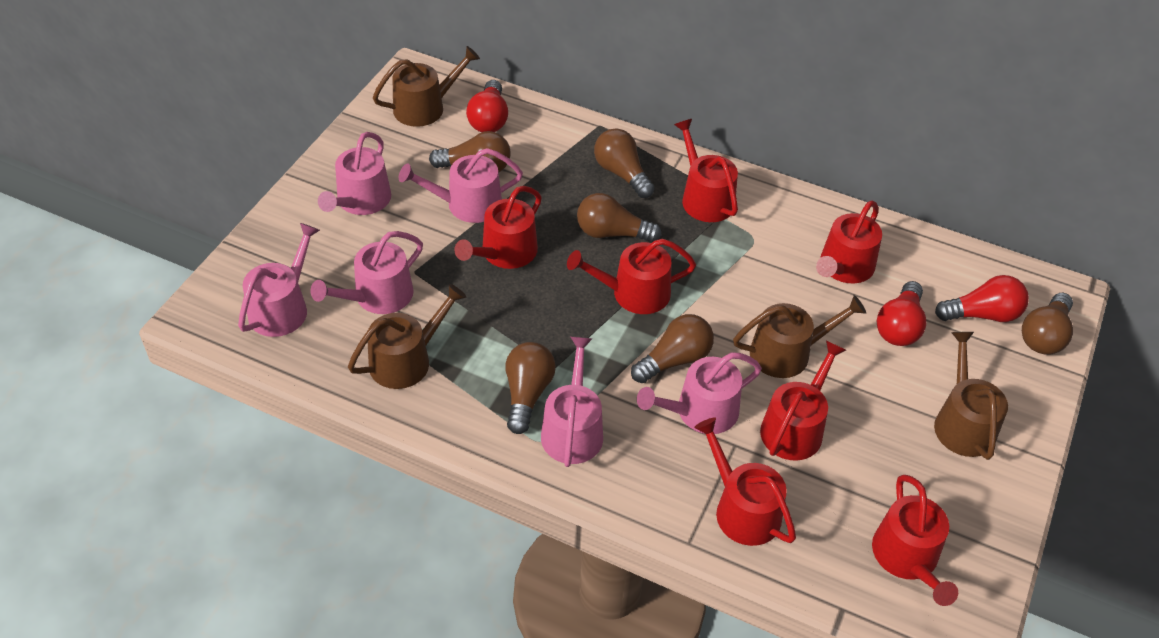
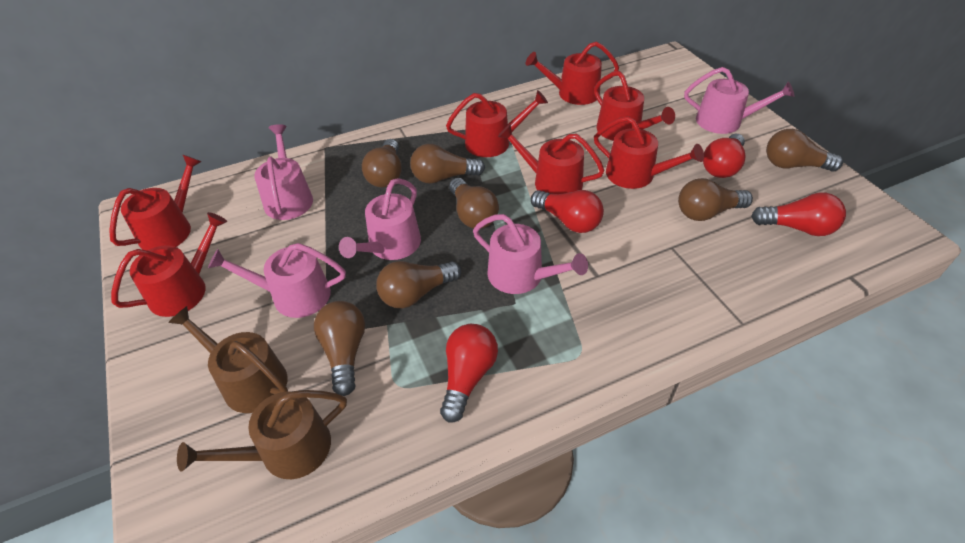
brown light bulb: [429,131,511,173] [505,342,556,434] [577,193,661,243] [594,129,655,198] [631,314,714,383] [1022,293,1073,355] = 6 -> [314,301,365,396] [362,139,402,188] [376,261,461,308] [410,144,485,184] [449,178,499,229] [678,178,753,221] [766,129,843,172] = 7
brown watering can: [348,284,466,389] [372,46,480,127] [733,295,866,378] [934,332,1008,460] = 4 -> [168,306,288,413] [177,390,347,479] = 2
pink watering can: [238,223,320,337] [310,231,423,314] [318,132,391,215] [399,148,523,223] [541,337,603,467] [637,352,762,434] = 6 -> [208,243,346,318] [254,124,313,220] [339,178,421,260] [473,214,588,294] [684,67,795,134] = 5
red light bulb: [466,80,508,132] [877,281,926,346] [935,275,1029,322] = 3 -> [440,324,498,423] [531,190,604,233] [703,134,745,178] [751,192,846,236] = 4

